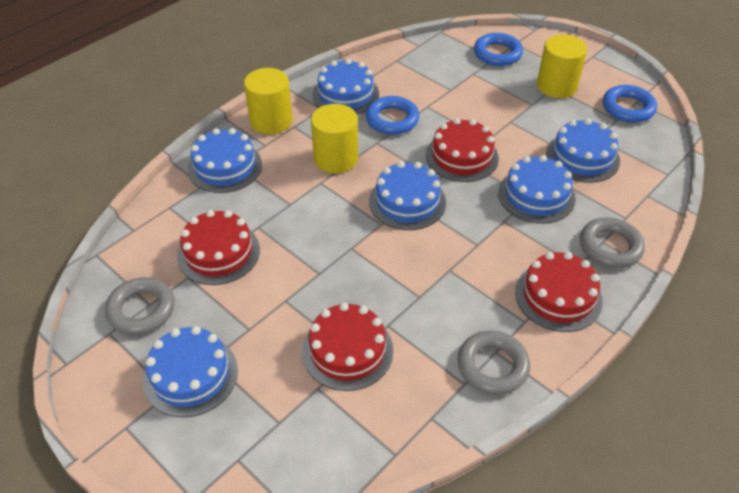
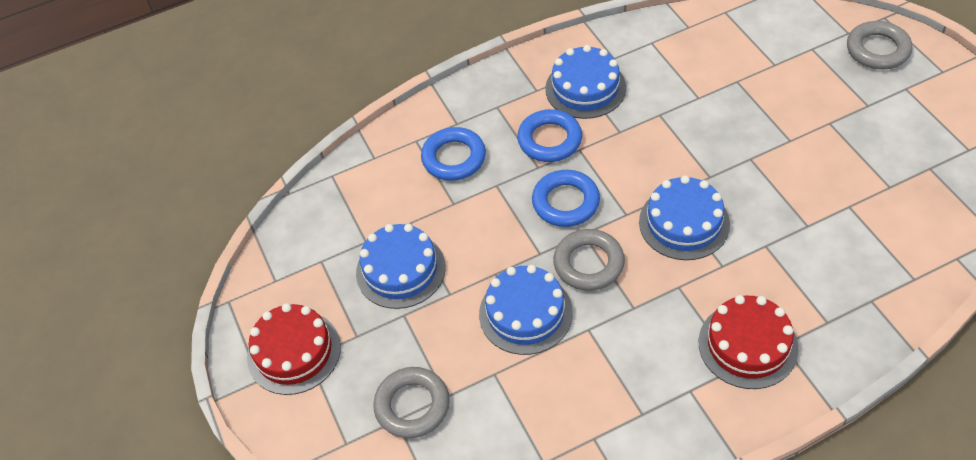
blue cake: [143,326,238,417] [188,128,262,193] [313,59,379,115] [369,161,446,230] [498,155,576,224] [546,119,620,183] = 6 -> [356,224,446,309] [479,265,573,355] [545,45,626,119] [639,175,730,260] = 4
red cake: [177,210,260,285] [302,303,393,391] [426,118,499,182] [515,252,603,332] = 4 -> [247,303,341,395] [698,295,799,389] = 2
yellow cylinder: [244,68,292,134] [311,104,358,173] [537,34,587,98] = 3 -> none = 0

